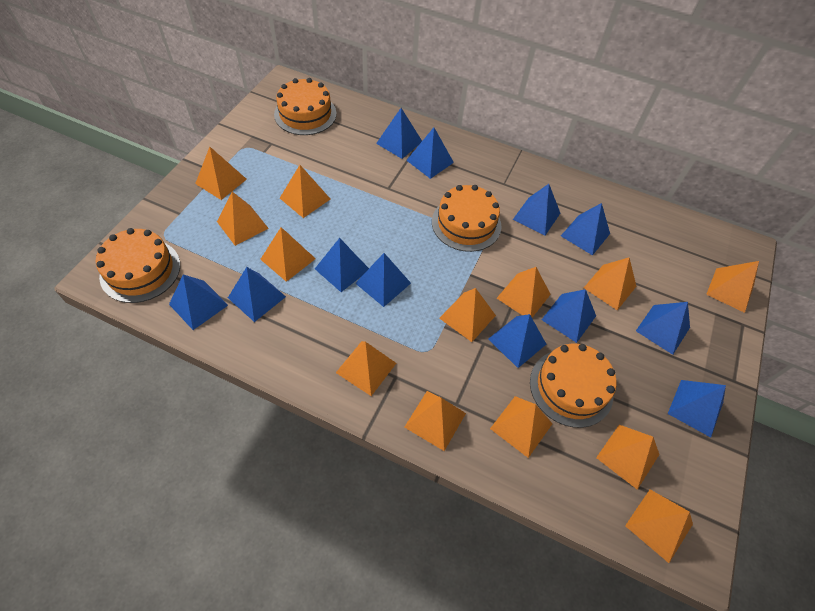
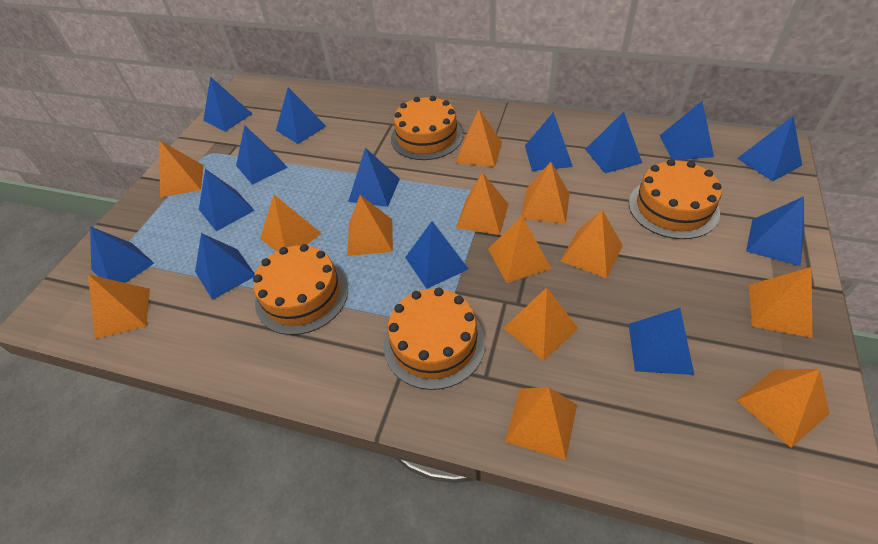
blue pyramid: [169,274,228,330] [228,267,286,322] [315,238,369,292] [355,253,411,307] [376,108,422,159] [406,127,454,179] [488,314,546,368] [513,184,560,235] [542,289,596,343] [561,203,610,256] [636,302,690,355] [668,380,726,438] = 12 -> [90,226,154,283] [195,233,255,300] [199,169,255,231] [203,77,252,132] [236,125,288,185] [276,87,326,144] [348,148,400,207] [405,221,468,289] [525,112,573,171] [585,111,642,173] [629,308,694,375] [659,101,714,160] [737,116,802,181] [746,196,804,266] = 14

